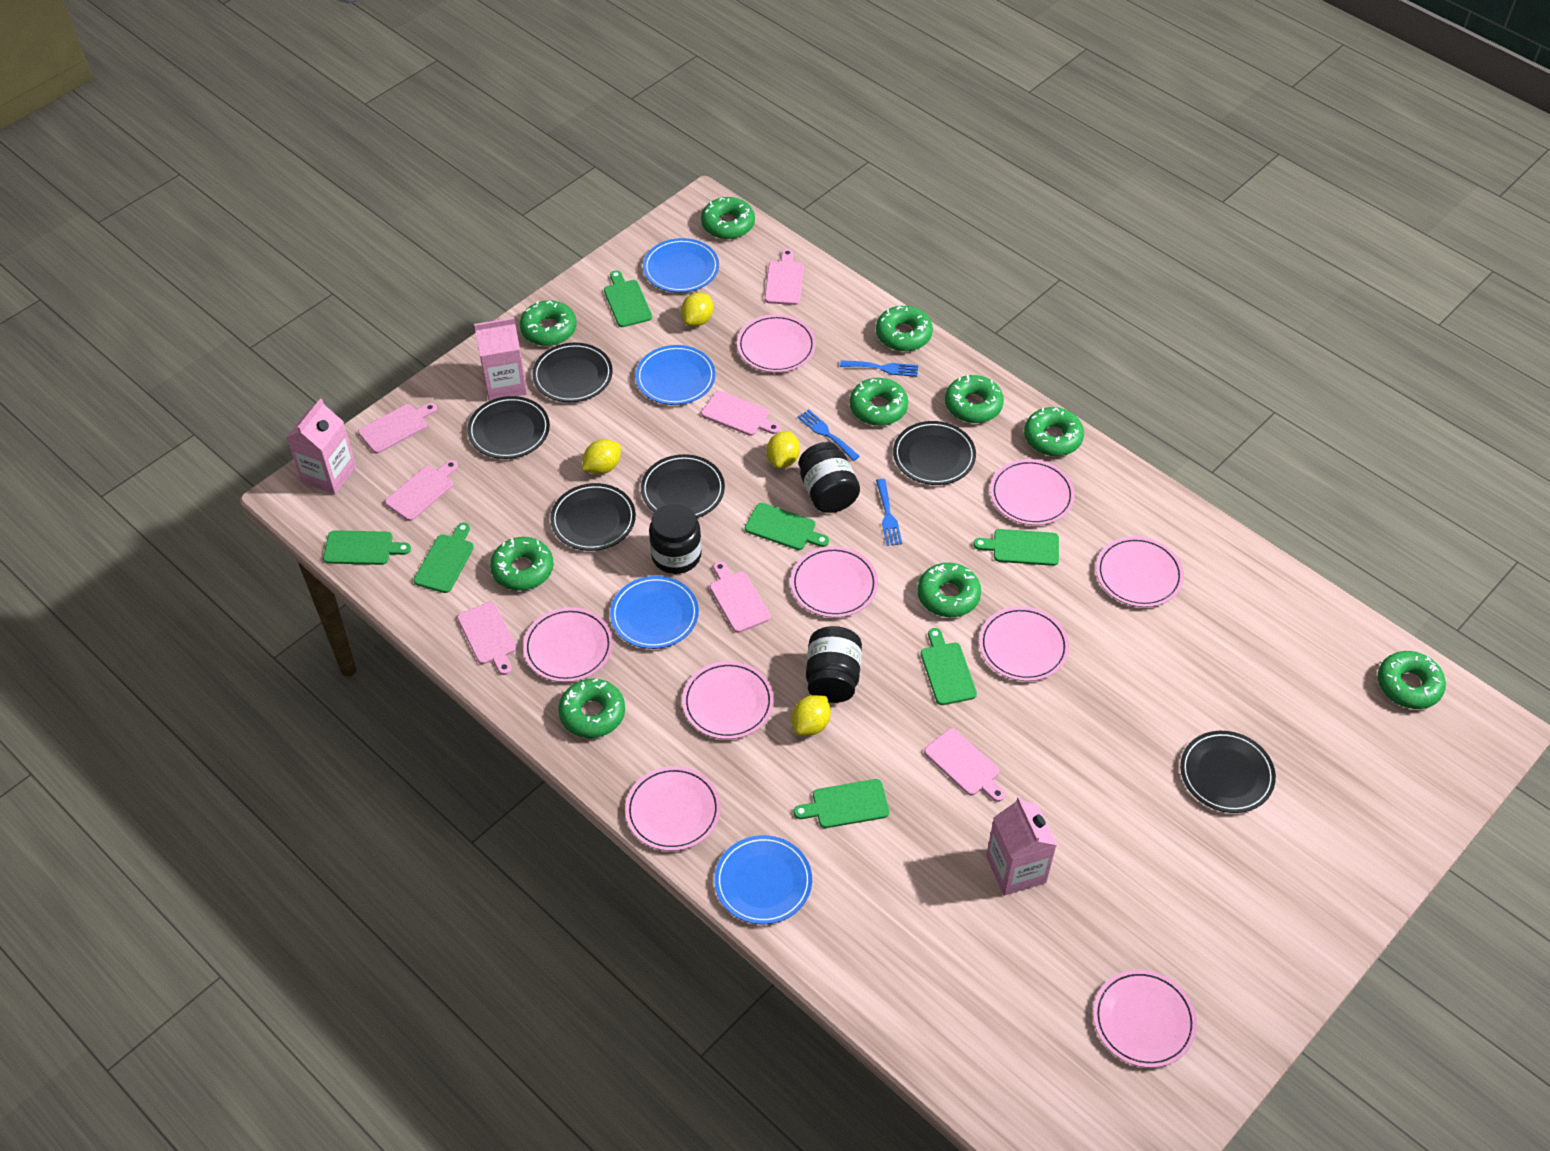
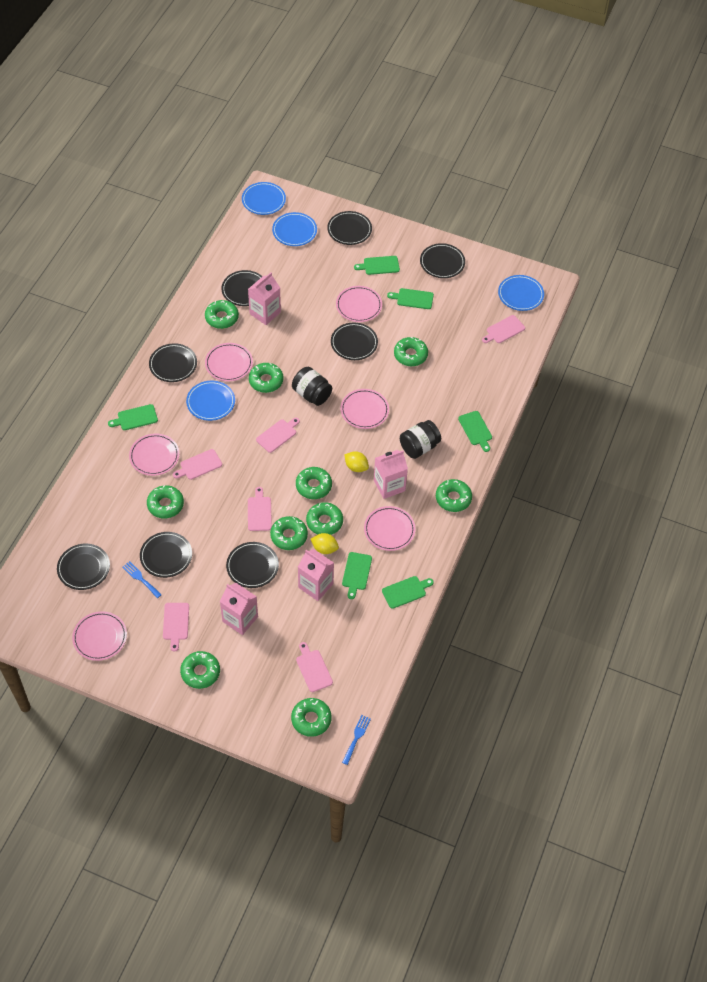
black jar: [649,503,702,574] [799,442,860,513] [806,626,862,703] = 3 -> [292,367,332,406] [400,420,441,459] = 2
black plate: [467,396,550,459] [532,343,613,402] [550,483,636,551] [641,454,725,518] [893,421,976,485] [1180,731,1276,813] = 6 -> [57,544,110,590] [140,532,192,578] [149,343,197,382] [222,270,263,306] [226,542,279,588] [327,211,372,245] [331,323,378,360] [420,243,465,278] = 8
blue fork: [798,409,860,461] [840,360,918,377] [876,479,902,546] = 3 -> [122,561,162,598] [342,715,371,765] = 2
green cutting board: [323,530,411,565] [414,522,474,593] [604,270,652,327] [745,503,829,550] [794,779,889,828] [921,628,977,705] [973,529,1059,566] = 7 -> [108,404,158,430] [342,552,372,599] [354,256,400,275] [382,576,434,609] [387,288,434,309] [458,411,492,452] = 6
pink carton: [286,398,356,494] [474,317,527,401] [986,796,1057,896] = 3 -> [220,583,258,635] [248,273,281,325] [298,549,334,601] [374,450,408,499] = 4
pink cutting board: [358,403,437,454] [385,460,458,521] [457,602,517,675] [701,391,780,436] [710,561,770,633] [765,249,804,305] [924,728,1005,802] = 7 -> [163,603,189,651] [173,449,222,480] [248,487,272,531] [256,418,300,453] [296,642,333,692] [482,315,525,343] = 6
pink plate: [523,607,613,682] [625,766,721,851] [682,661,774,739] [737,314,816,373] [791,546,878,618] [979,606,1069,681] [990,459,1075,525] [1093,970,1197,1068] [1096,536,1184,607] = 9 -> [72,611,127,661] [129,434,179,476] [205,343,253,381] [336,286,382,322] [340,389,389,429] [364,506,415,551] = 6
yellow lemon: [582,439,621,474] [681,293,713,326] [767,431,800,468] [792,695,831,736] = 4 -> [311,533,339,554] [344,451,369,472] = 2

